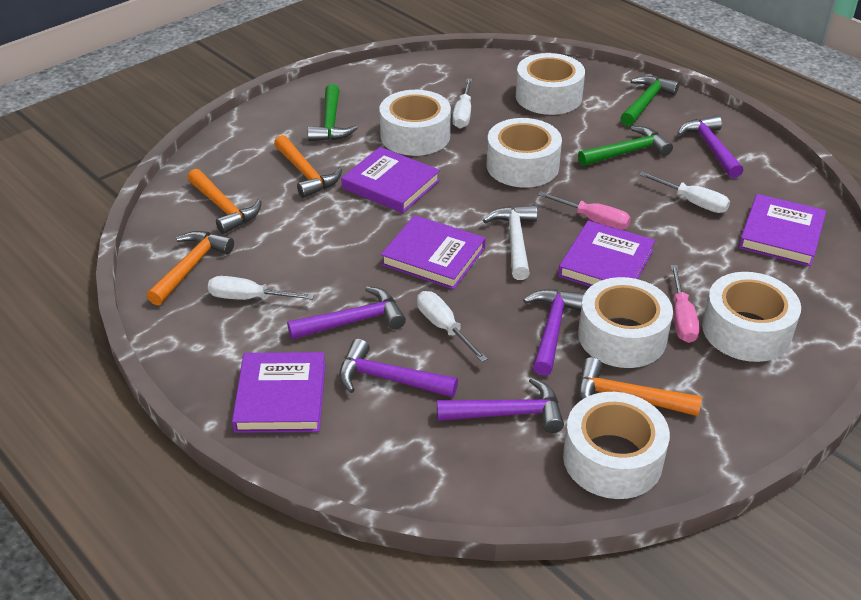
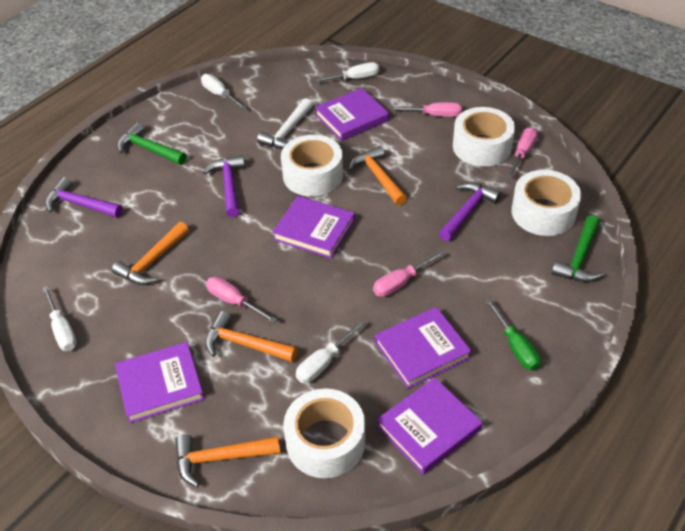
green hammer: [307,84,357,142] [578,126,673,166] [621,75,679,126] = 3 -> [117,122,187,165] [551,215,603,282] = 2
green screwdriver: none = 0 -> [486,299,541,370] = 1
pink screwdriver: [538,191,631,230] [671,265,700,343] = 2 -> [206,276,277,323] [373,251,444,297] [390,102,462,117] [507,127,538,177] = 4
purple hammer: [287,286,406,339] [339,339,458,397] [437,377,564,433] [523,289,585,376] [677,115,743,178] = 5 -> [45,177,123,218] [203,155,245,217] [439,182,501,241] = 3
white tape: [380,90,451,156] [486,118,562,188] [516,53,585,115] [563,392,670,499] [578,277,673,368] [702,272,801,362] = 6 -> [281,135,343,196] [283,388,365,478] [453,107,515,166] [511,170,581,236] = 4

